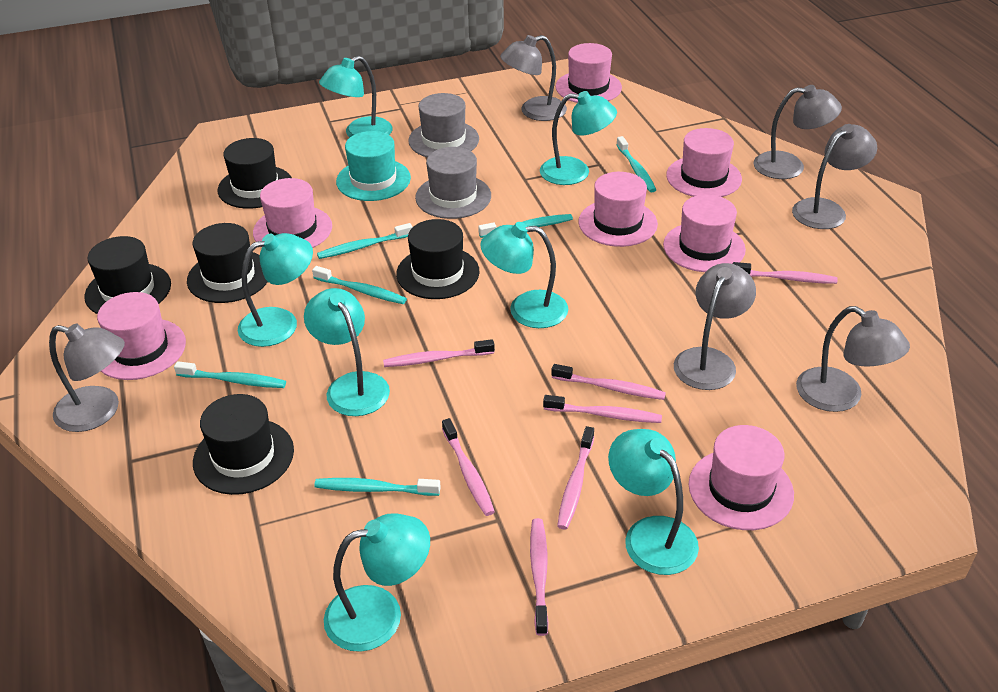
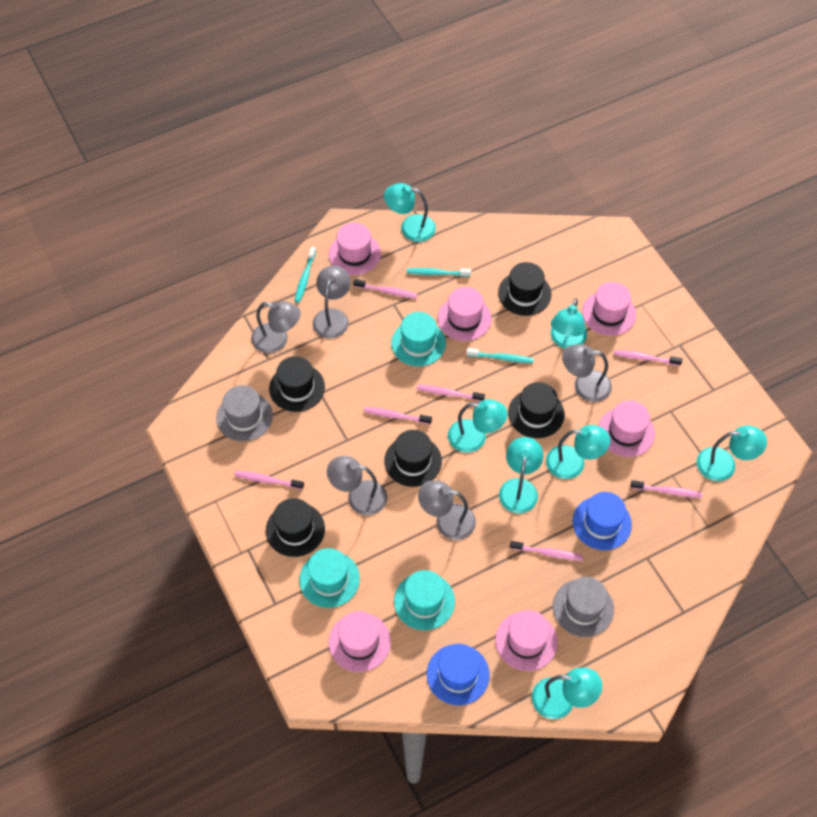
blue hat: none = 0 -> [427,644,490,705] [572,492,632,550] = 2
grey lamp: [49,323,125,432] [500,35,567,121] [674,263,756,390] [754,85,842,179] [792,124,877,229] [796,306,910,412] = 6 -> [251,301,300,353] [313,265,351,339] [327,456,387,516] [418,481,476,540] [562,344,612,402] = 5
pink hat: [97,292,186,380] [253,178,332,248] [556,43,622,103] [579,172,658,247] [663,195,746,272] [666,128,742,197] [689,425,794,530] = 7 -> [329,223,381,275] [329,611,391,672] [438,287,492,341] [495,610,558,671] [582,282,636,336] [599,400,655,457] = 6
turquoise hat: [336,131,411,201] = 1 -> [299,548,360,608] [391,312,446,366] [394,570,455,630] = 3
turquoise toothbrush: [174,361,286,388] [312,266,407,304] [314,478,441,496] [317,223,412,259] [478,214,573,238] [616,136,656,192] = 6 -> [295,246,316,303] [407,268,471,277] [466,348,534,363] = 3

